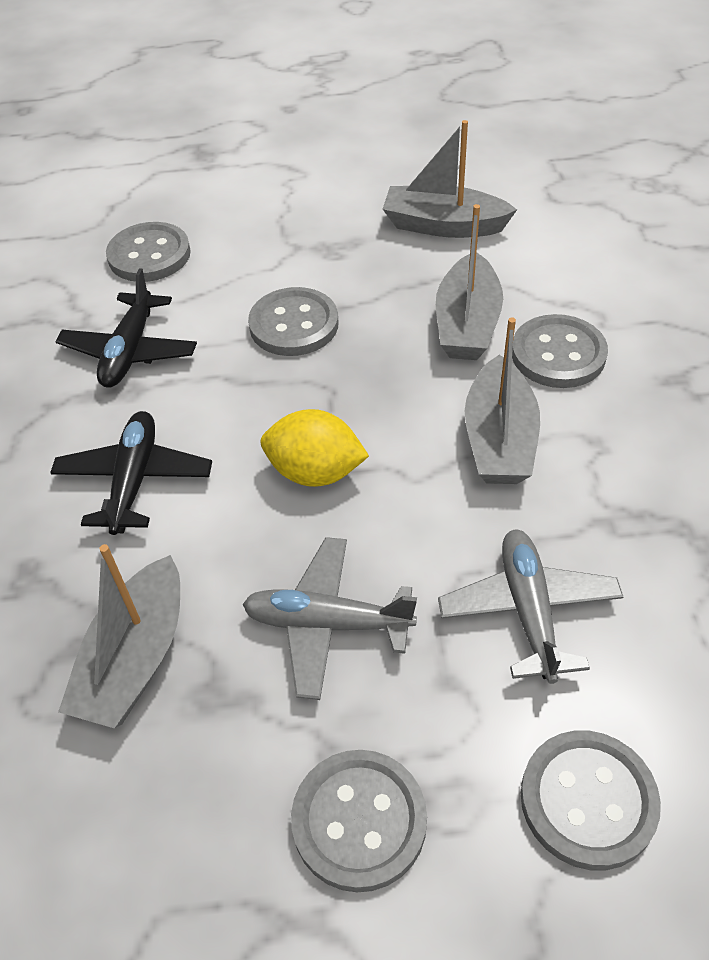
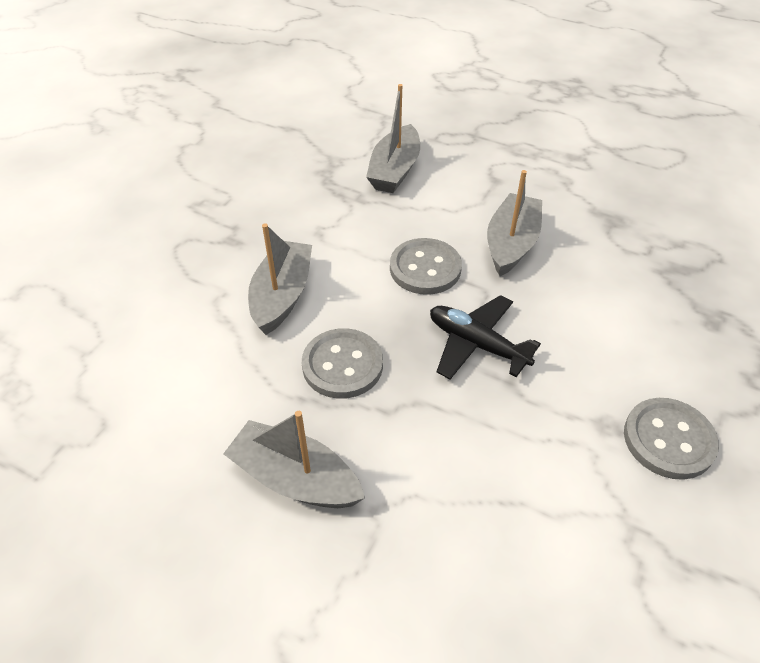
black plane: [50,411,212,535] [55,268,197,388] = 2 -> [430,295,541,379] = 1
grey button: [106,222,191,282] [248,287,338,356] [291,750,427,892] [512,314,608,388] [521,731,661,870] = 5 -> [302,328,383,399] [390,238,462,295] [624,398,719,480] = 3
grey plane: [242,537,417,700] [438,530,623,684] = 2 -> none = 0
yellow lemon: [261,409,369,487] = 1 -> none = 0

